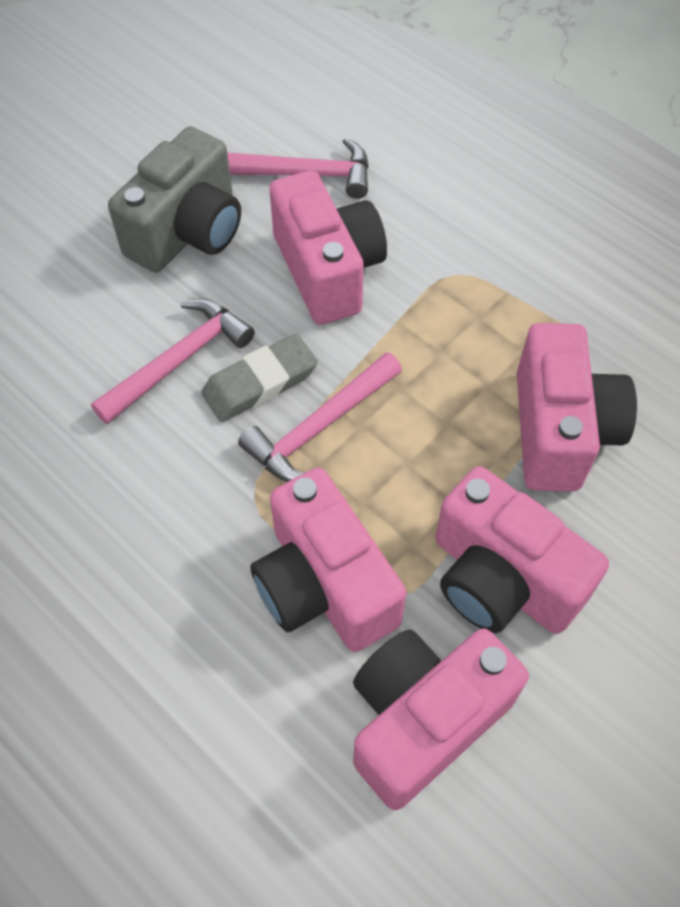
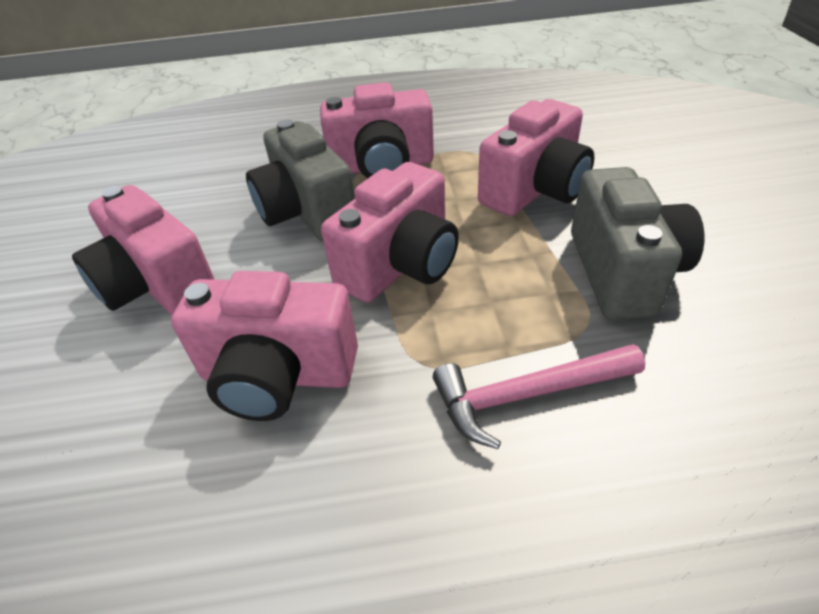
grey camera: [108,126,241,272] = 1 -> [246,119,355,241] [571,167,704,320] = 2
grey eraser: [201,334,318,422] = 1 -> none = 0
pink hammer: [91,299,255,424] [227,138,369,199] [238,352,402,482] = 3 -> [433,344,645,449] = 1

